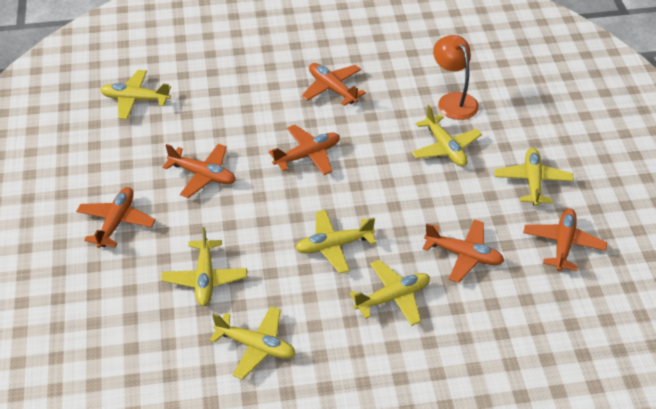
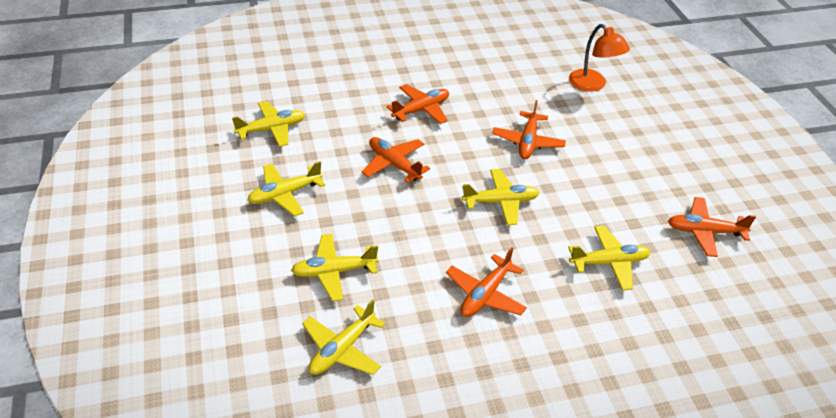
orange plane: [76,187,156,248] [163,144,236,198] [269,125,340,175] [301,63,366,106] [423,220,504,283] [523,208,607,271] = 6 -> [361,137,430,183] [386,84,449,124] [446,247,527,317] [492,100,566,159] [668,197,756,257] = 5
yellow plane: [100,70,171,119] [161,227,247,306] [210,306,296,379] [295,210,376,274] [349,260,430,326] [411,105,482,167] [495,148,574,206] = 7 -> [232,101,305,147] [248,161,325,216] [291,234,378,301] [302,299,386,375] [462,169,539,225] [568,226,650,291] = 6

